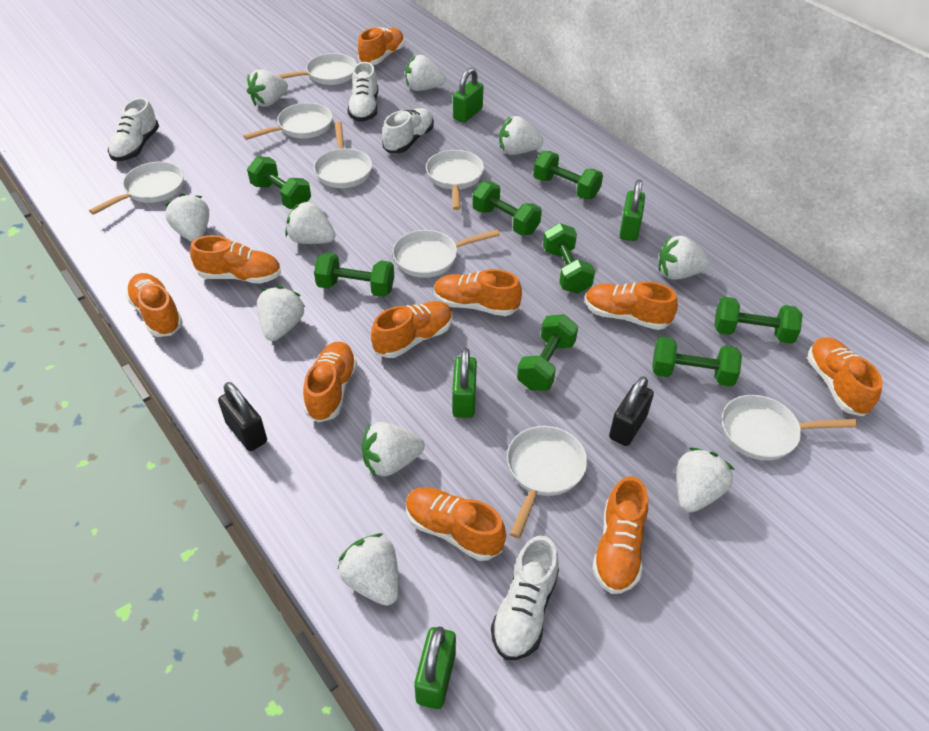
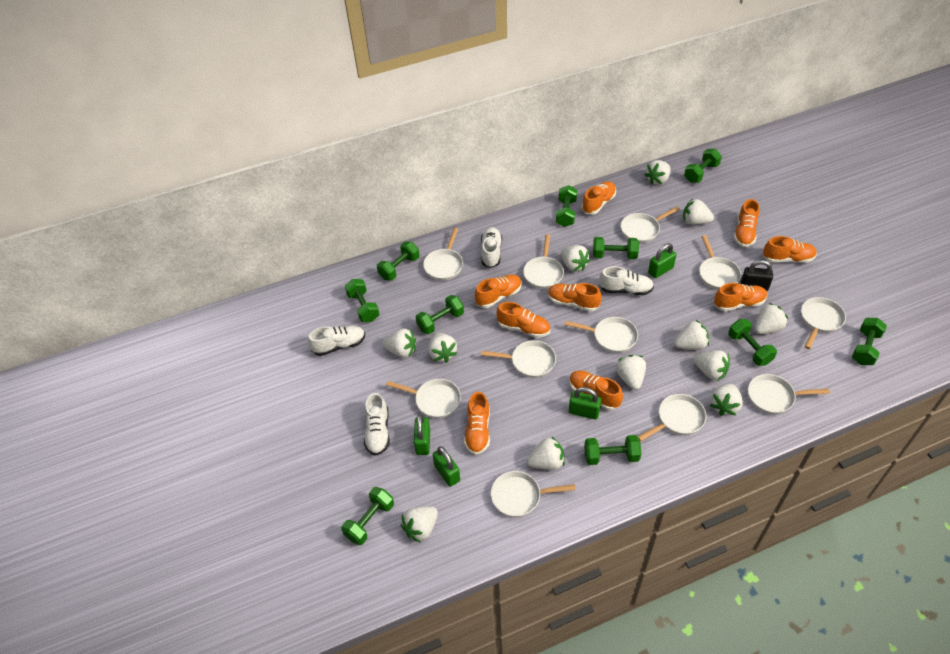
black padlock: [218,382,267,451] [609,376,654,446] = 2 -> [741,260,773,291] = 1
green dumbbell: [247,156,311,209] [314,252,394,297] [472,181,542,235] [517,314,578,391] [533,151,603,200] [543,223,595,294] [652,337,742,387] [714,297,803,344] = 8 -> [341,487,394,545] [345,279,380,322] [377,241,419,281] [416,295,464,334] [556,185,577,227] [584,435,641,465] [593,237,639,259] [684,149,722,183] [728,319,777,366] [852,318,887,365] = 10
orange shoe: [126,273,183,337] [190,235,281,284] [303,342,357,423] [358,27,405,65] [371,301,453,358] [406,487,506,561] [434,269,522,316] [585,282,678,330] [592,476,648,594] [807,337,883,416] = 10 -> [464,392,490,455] [475,274,522,308] [496,302,550,338] [548,283,602,312] [569,371,623,410] [582,181,616,215] [714,283,767,311] [734,199,759,247] [763,236,817,263] = 9
white pan: [89,161,184,215] [243,103,333,140] [278,53,357,85] [314,122,372,188] [393,230,500,278] [426,150,484,210] [507,426,587,538] [721,395,858,461] = 8 -> [386,379,461,418] [423,228,463,281] [481,340,556,378] [491,471,576,517] [523,234,564,289] [565,317,638,353] [621,206,680,243] [638,394,706,442] [699,235,741,290] [748,374,830,414] [801,297,846,349] = 11
white strawberry: [165,193,209,242] [247,69,288,107] [257,286,305,341] [285,201,336,244] [338,533,399,606] [362,422,425,477] [405,55,446,91] [499,116,543,155] [658,235,710,280] [677,448,735,513] = 10 -> [383,329,416,358] [401,506,438,543] [428,333,458,363] [527,437,565,470] [561,245,590,271] [616,355,646,390] [644,160,671,185] [674,320,709,350] [683,199,714,225] [694,350,730,380] [710,384,743,416] [754,303,788,334] = 12

